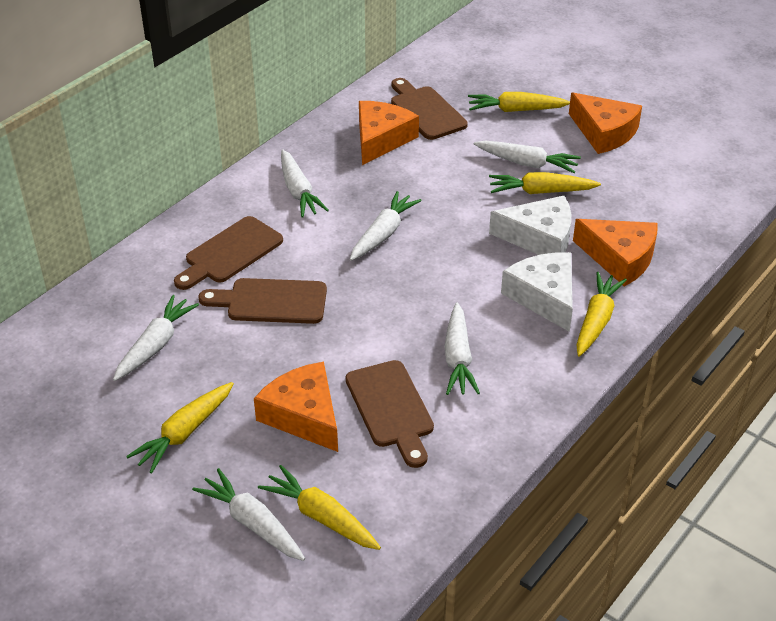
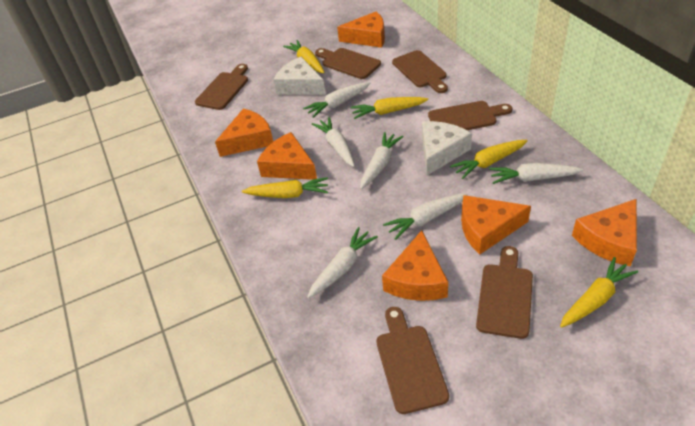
brown cutting board: [174,216,283,290] [199,278,327,324] [346,360,434,468] [391,78,468,140] = 4 -> [195,64,248,110] [315,48,381,79] [376,307,449,414] [392,50,448,93] [428,101,513,130] [476,246,533,339] = 6
orange cheese: [254,362,338,452] [359,101,419,165] [569,93,642,154] [573,219,658,286] = 4 -> [215,108,273,157] [257,132,317,180] [337,11,385,48] [382,230,448,301] [461,195,531,255] [572,199,637,266] = 6

